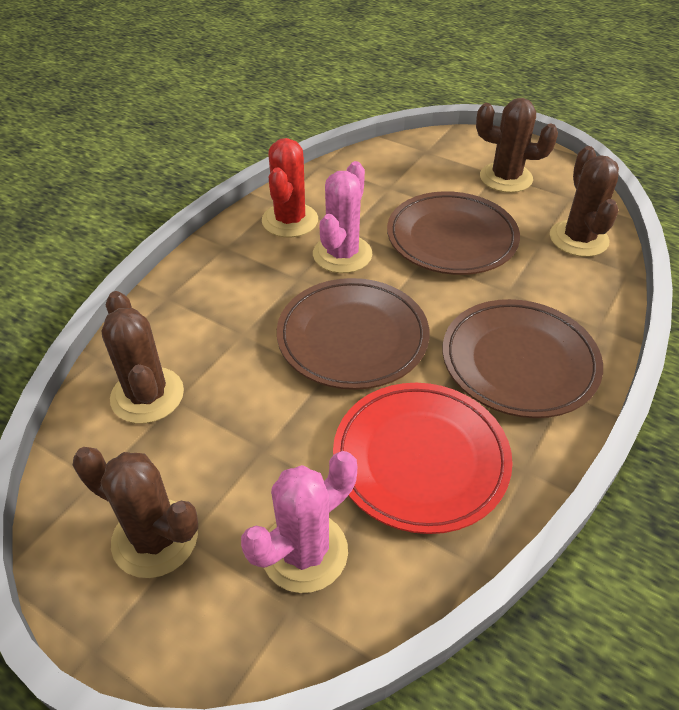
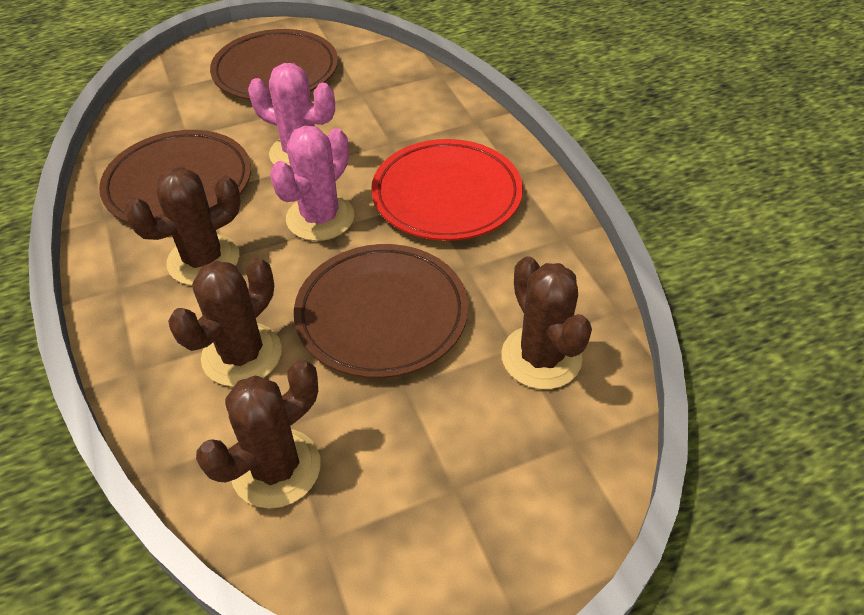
red cactus: [262,138,318,237] = 1 -> none = 0

